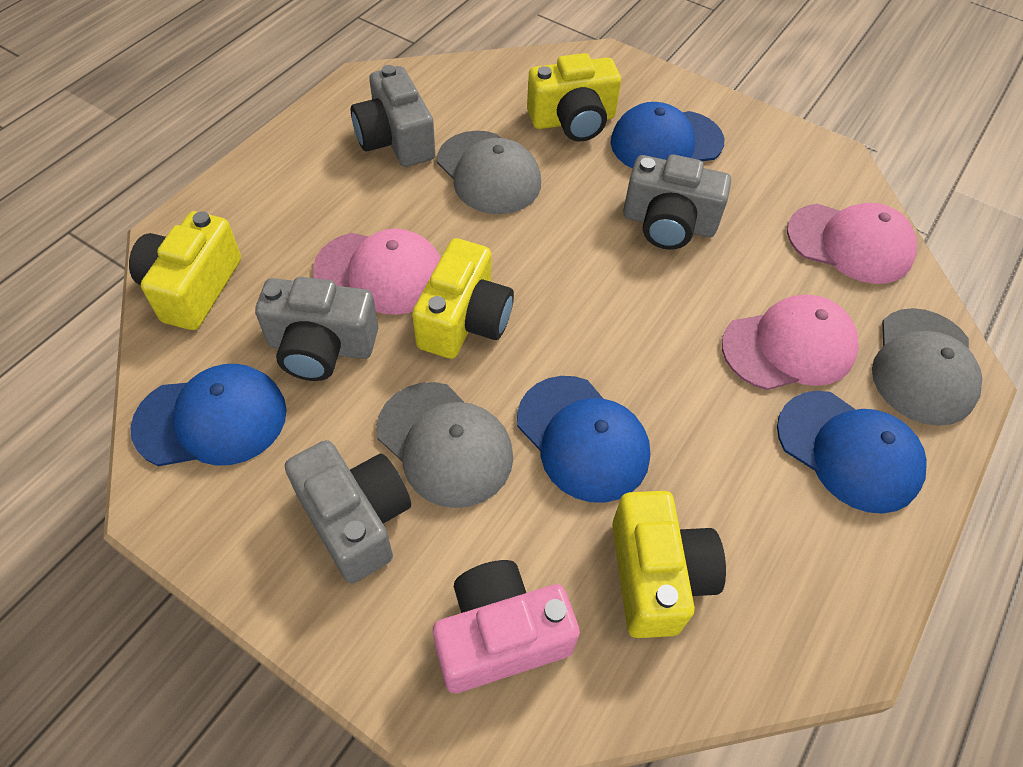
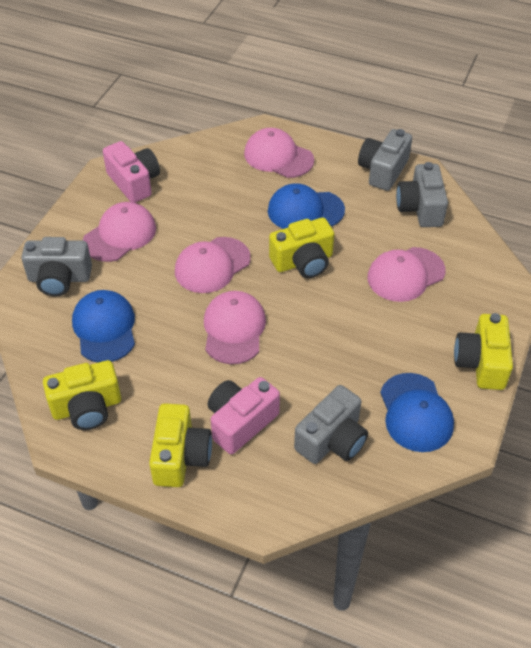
blue cap: [130,364,287,466] [517,376,650,503] [611,102,724,169] [777,391,927,514] = 4 -> [72,290,135,362] [268,183,345,229] [380,373,454,452] = 3
grey cap: [377,382,513,508] [437,131,541,214] [872,308,983,426] = 3 -> none = 0
pink camera: [433,560,580,693] = 1 -> [103,141,160,203] [208,377,280,454] = 2
pink cap: [313,229,441,315] [722,295,859,390] [787,203,917,284] = 3 -> [83,202,156,262] [175,237,251,293] [204,291,266,364] [244,128,314,178] [367,247,446,302] = 5

